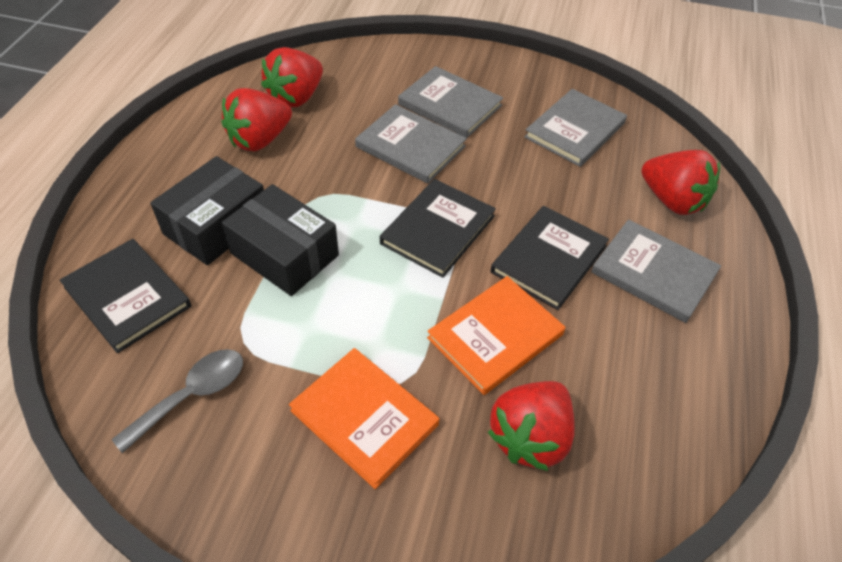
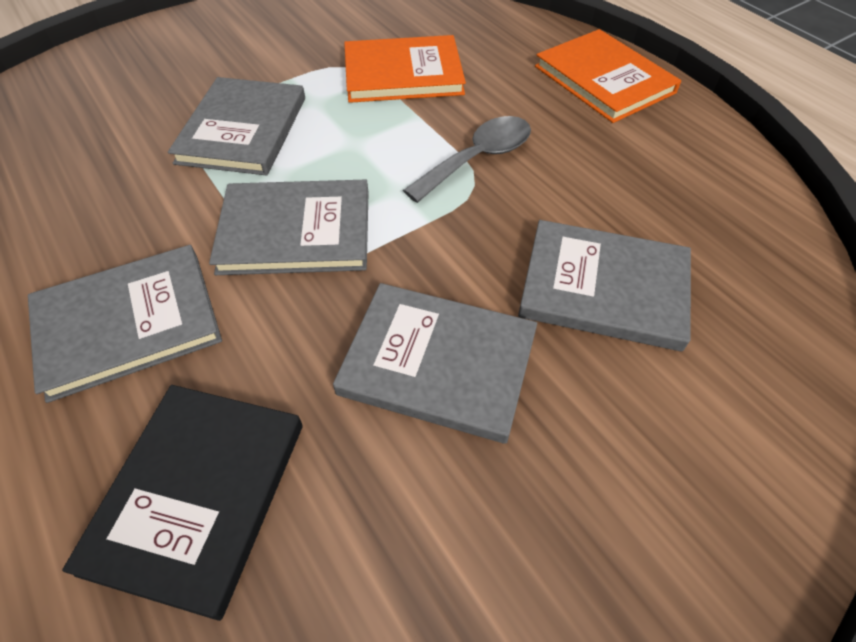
black book: [60,239,191,353] [380,179,496,278] [491,206,609,310] = 3 -> [62,385,303,621] = 1
black box: [150,156,264,265] [222,184,339,296] = 2 -> none = 0
grey book: [355,104,467,184] [398,66,503,138] [524,89,627,167] [591,219,721,323] = 4 -> [28,245,222,403] [168,77,305,175] [209,180,369,275] [333,283,537,444] [518,220,691,351] = 5
red strawberry: [222,88,292,151] [261,47,323,108] [488,381,575,471] [641,150,720,215] = 4 -> none = 0

